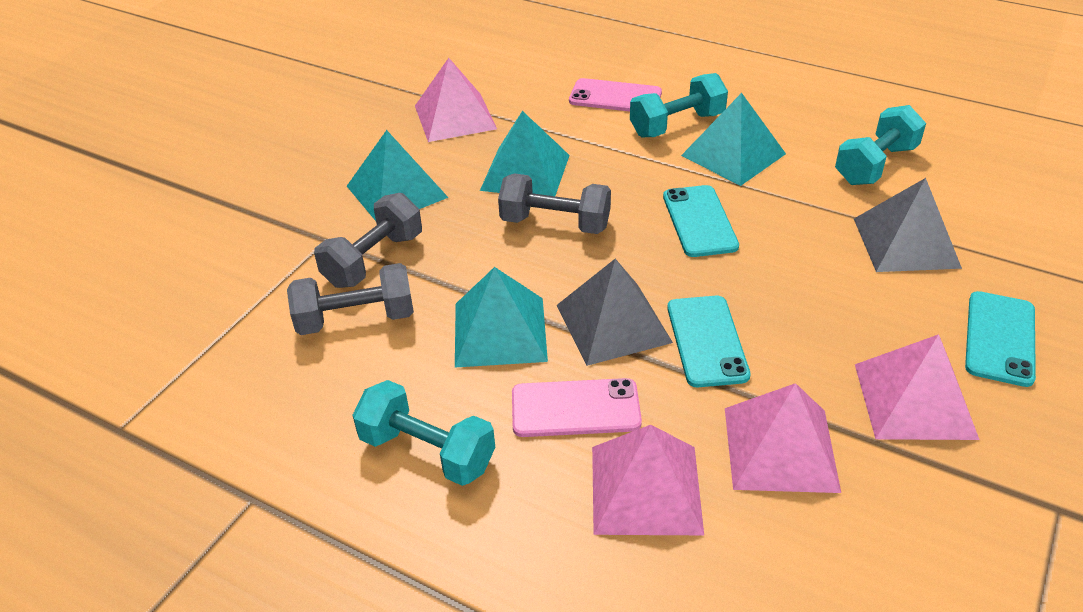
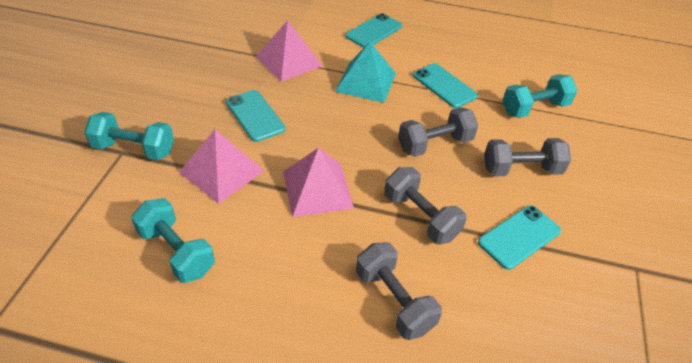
grey dumbbell: [287,263,414,335] [314,193,422,288] [498,173,611,234] = 3 -> [356,242,442,340] [384,167,467,244] [398,107,478,157] [484,138,571,177] = 4
grey pyramid: [557,259,673,366] [854,178,962,272] = 2 -> none = 0
pink phone: [512,378,642,437] [569,78,662,112] = 2 -> none = 0
pink pyramid: [415,58,497,142] [592,425,704,535] [725,383,841,493] [855,334,979,440] = 4 -> [179,129,264,204] [256,20,323,82] [283,148,354,217] = 3
turquoise phone: [663,185,739,257] [667,296,751,387] [965,291,1036,387] = 3 -> [226,90,286,142] [345,13,402,48] [413,63,478,108] [478,205,561,270] = 4
turquoise pyramid: [347,130,449,221] [455,267,548,368] [480,111,570,196] [681,93,786,186] = 4 -> [335,42,396,103] = 1

